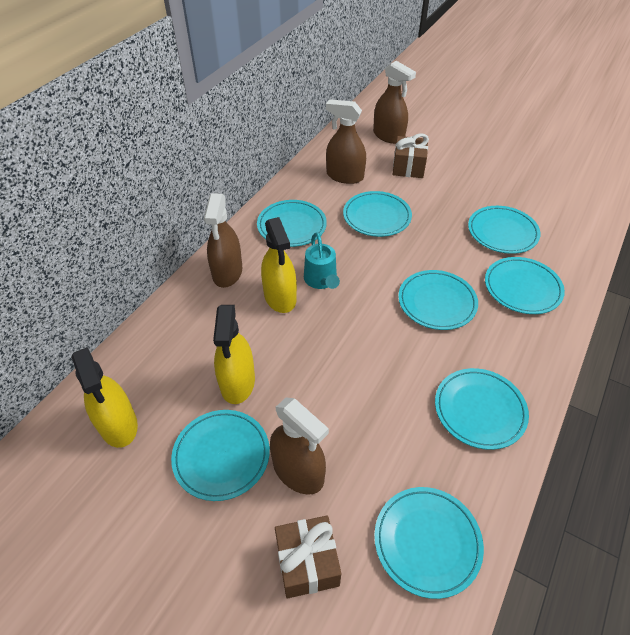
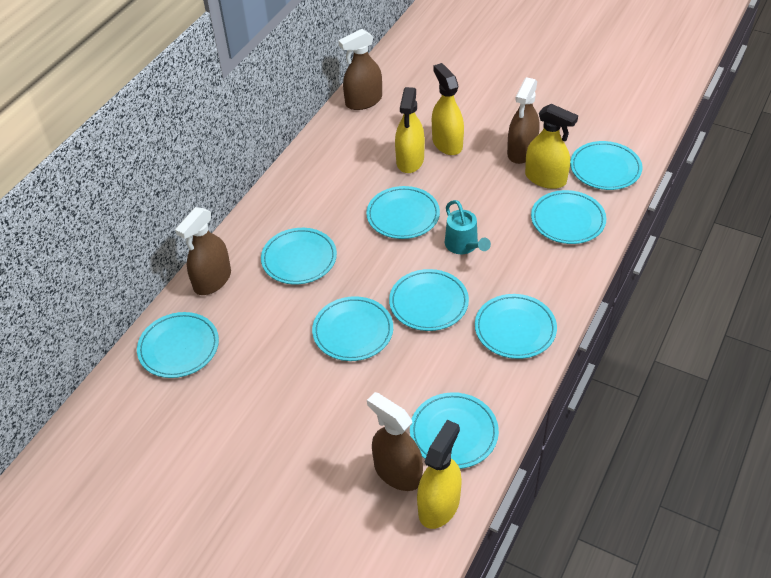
brown gift: [275,515,341,598] [392,133,429,178] = 2 -> none = 0
turquoise plate: [171,410,270,501] [257,200,327,247] [343,191,412,237] [374,487,484,599] [398,270,478,330] [435,368,529,450] [468,206,541,254] [485,257,565,314] = 8 -> [137,312,219,378] [261,228,337,284] [312,296,393,361] [366,186,440,239] [389,269,469,331] [410,392,499,469] [475,294,557,359] [531,190,606,244] [570,141,642,190] = 9
yellow spray bottle: [71,347,138,448] [213,305,255,404] [261,217,297,313] = 3 -> [395,87,425,173] [417,420,462,529] [432,63,464,155] [525,104,578,189] = 4

